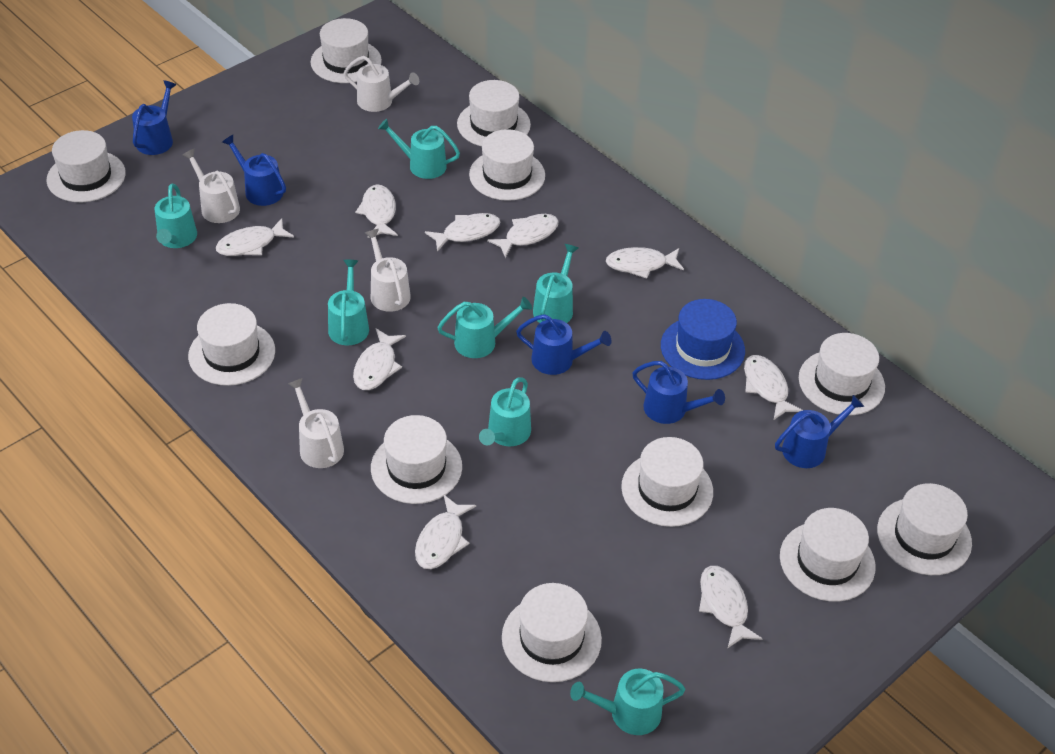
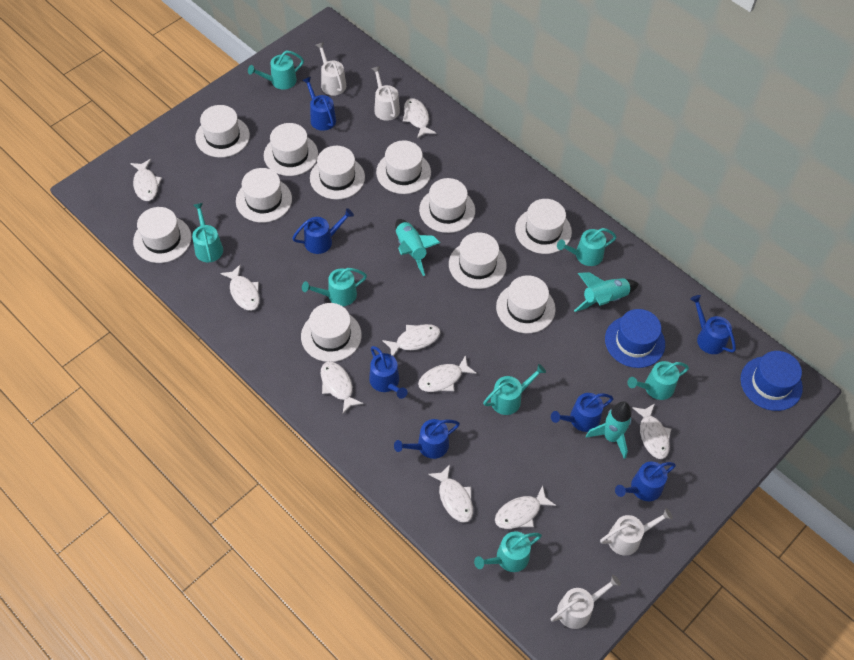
blue hat: [661,299,745,380] = 1 -> [605,309,665,368] [741,351,803,411] = 2
blue watering can: [132,80,177,155] [222,135,286,206] [516,314,611,375] [632,361,725,424] [775,395,864,468] = 5 -> [292,208,354,254] [302,77,336,131] [369,346,408,399] [394,419,460,459] [551,393,613,432] [615,462,676,501] [690,295,736,354] = 7
turquoise rocket: none = 0 -> [395,219,440,276] [574,272,639,312] [586,401,632,459] = 3

